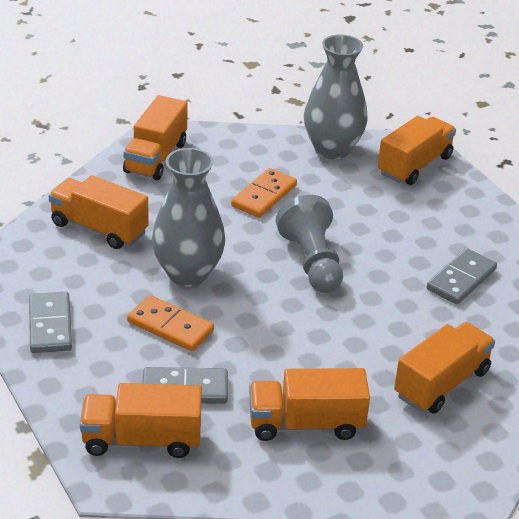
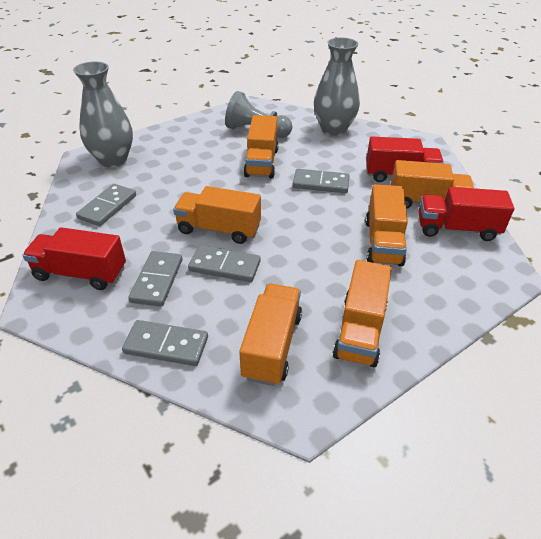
grey domino: [29,292,72,353] [142,367,228,404] [427,248,497,304] = 3 -> [76,184,136,226] [122,320,208,366] [128,251,182,307] [188,245,261,282] [293,169,349,193] = 5
orange domino: [127,295,214,351] [231,168,297,218] = 2 -> none = 0
red truck: none = 0 -> [22,227,126,290] [366,137,444,182] [418,187,514,241] = 3

